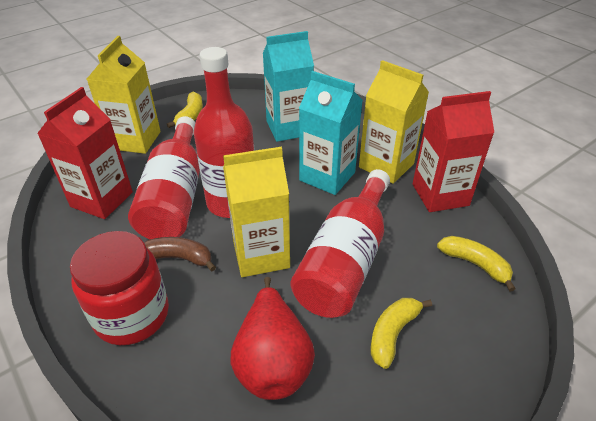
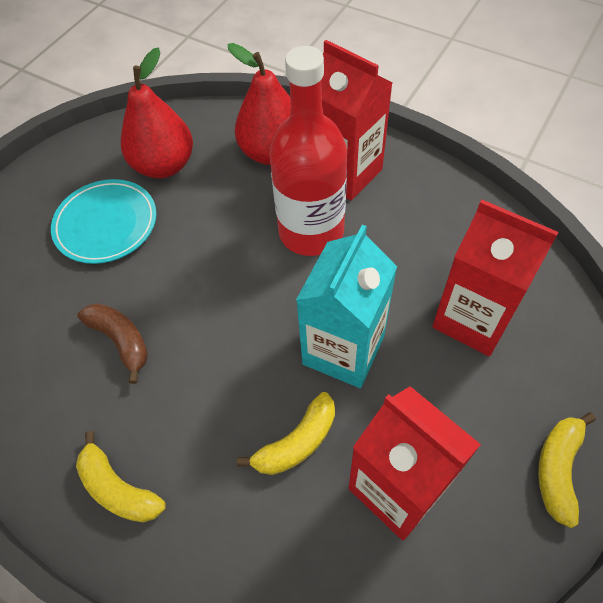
red bottle: [128,116,200,239] [194,47,255,218] [291,169,390,318] = 3 -> [269,46,347,256] = 1
red carton: [37,87,133,219] [413,91,495,212] = 2 -> [321,40,393,200] [349,386,481,541] [432,200,558,356] = 3
red jar: [70,231,169,345] = 1 -> none = 0
red pear: [230,277,315,400] = 1 -> [121,48,193,178] [228,43,291,165] = 2
turquoise carton: [263,31,314,142] [299,71,363,195] = 2 -> [296,225,397,388] = 1
turquoise plate: none = 0 -> [51,179,157,264] = 1
yellow carton: [87,36,161,154] [223,147,290,277] [359,60,429,184] = 3 -> none = 0

